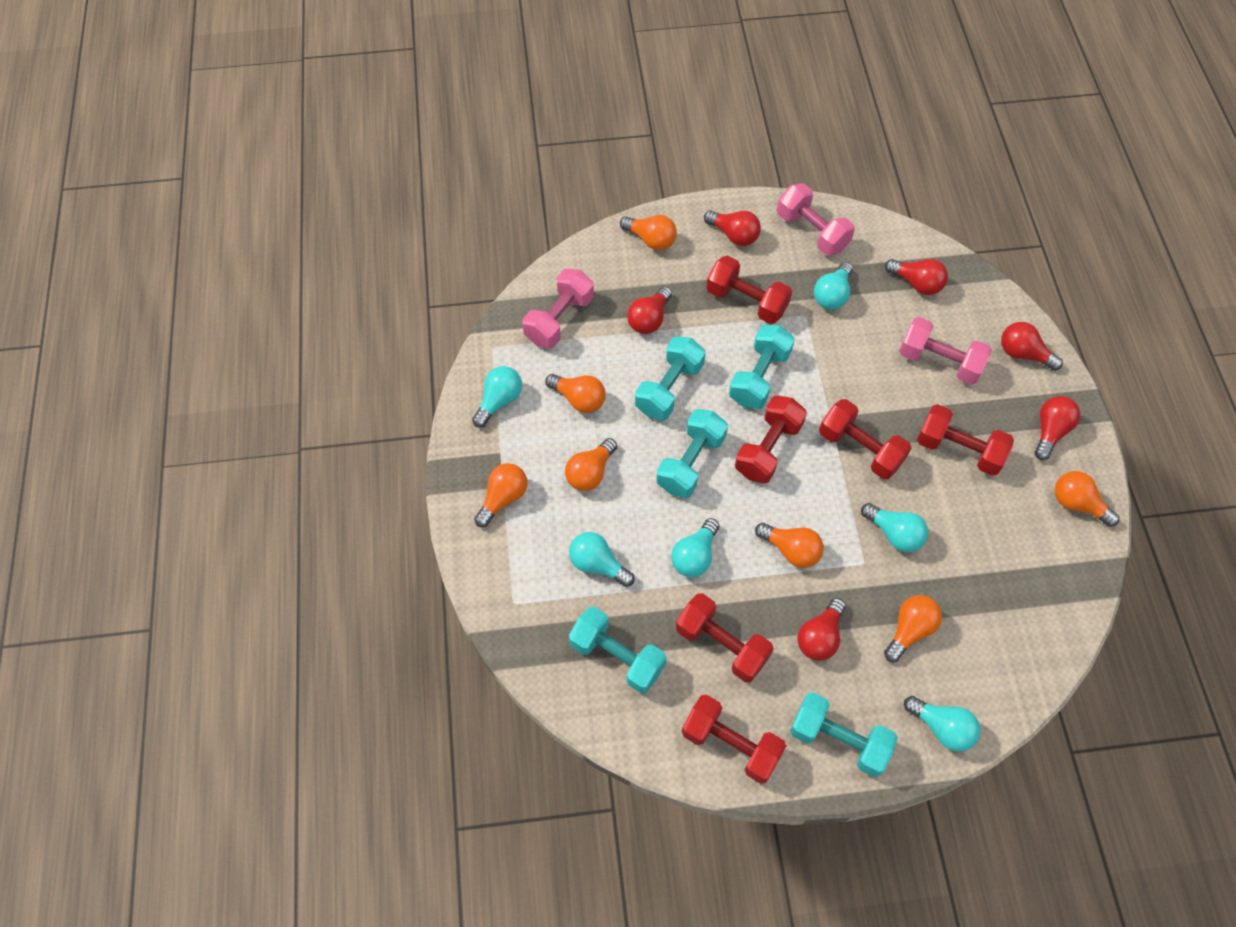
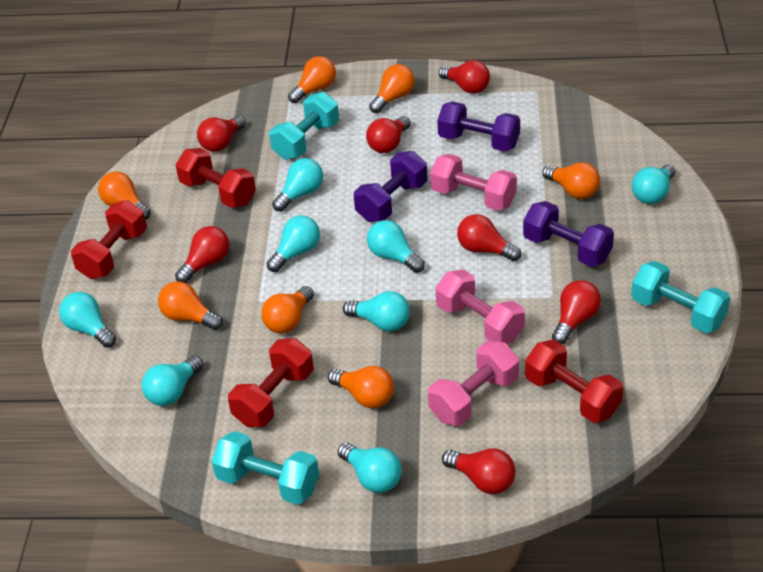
purple dumbbell: none = 0 -> [354,151,427,222] [437,102,520,152] [523,201,614,267] = 3
red dumbbell: [676,593,774,682] [682,695,786,784] [706,255,792,324] [735,396,807,484] [819,399,911,479] [917,404,1014,476] = 6 -> [71,200,147,279] [176,148,256,208] [228,338,314,427] [525,340,623,423] = 4
red light bulb: [627,286,672,334] [704,210,761,246] [797,598,846,661] [885,259,948,295] [1001,322,1063,371] [1035,396,1080,460] = 6 -> [175,226,229,283] [197,116,246,152] [366,116,411,153] [439,60,490,94] [442,448,516,494] [457,214,521,262] [552,280,601,344] = 7
turquoise dumbbell: [569,607,667,693] [635,336,706,420] [656,409,728,498] [729,325,795,409] [790,692,898,777] = 5 -> [211,431,319,505] [269,92,339,160] [631,261,730,333] = 3
turquoise light bulb: [472,366,522,428] [569,532,635,587] [671,518,719,577] [814,262,853,309] [861,503,928,552] [904,696,980,752] = 6 -> [59,292,116,348] [142,356,203,406] [266,215,320,272] [272,158,323,212] [338,443,402,493] [343,291,410,331] [367,220,425,273] [632,164,675,204] = 8

